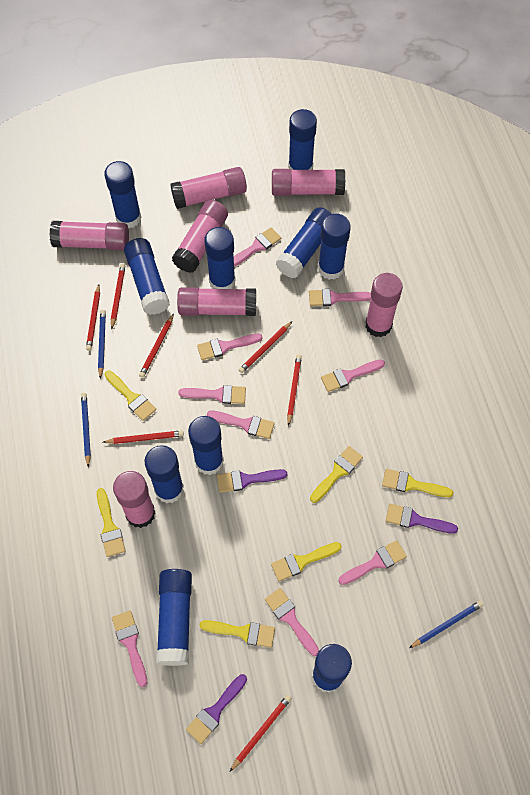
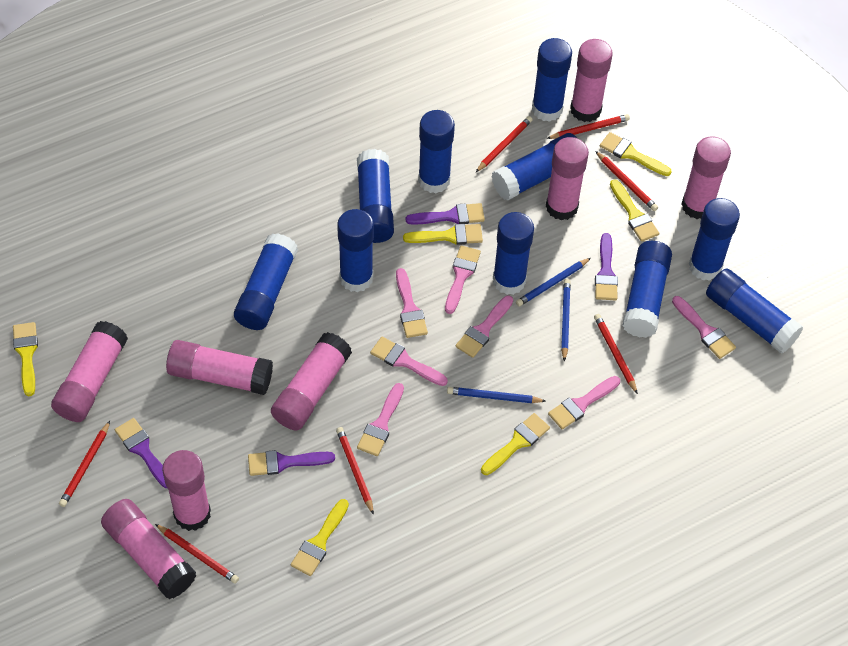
pink brush: [112,610,147,687] [178,385,246,404] [197,333,262,360] [207,410,275,439] [234,227,281,267] [265,588,319,656] [309,289,371,306] [321,359,385,392] [338,540,407,585] = 9 -> [357,383,404,456] [370,337,448,386] [396,268,428,338] [445,246,481,314] [456,295,513,358] [548,376,620,429] [672,296,736,359] = 7
pink glue stick: [50,221,129,250] [113,471,155,528] [170,167,247,209] [172,200,228,273] [177,287,256,316] [272,169,345,196] [365,273,403,337] = 7 -> [51,321,128,422] [101,499,196,599] [162,450,211,531] [166,340,273,395] [271,332,352,430] [546,137,589,220] [570,39,613,122] [681,136,731,219] = 8
purple brush: [186,674,247,744] [217,469,287,493] [386,504,458,534] = 3 -> [115,418,167,488] [248,450,335,476] [405,203,485,225] [595,233,618,301] = 4

